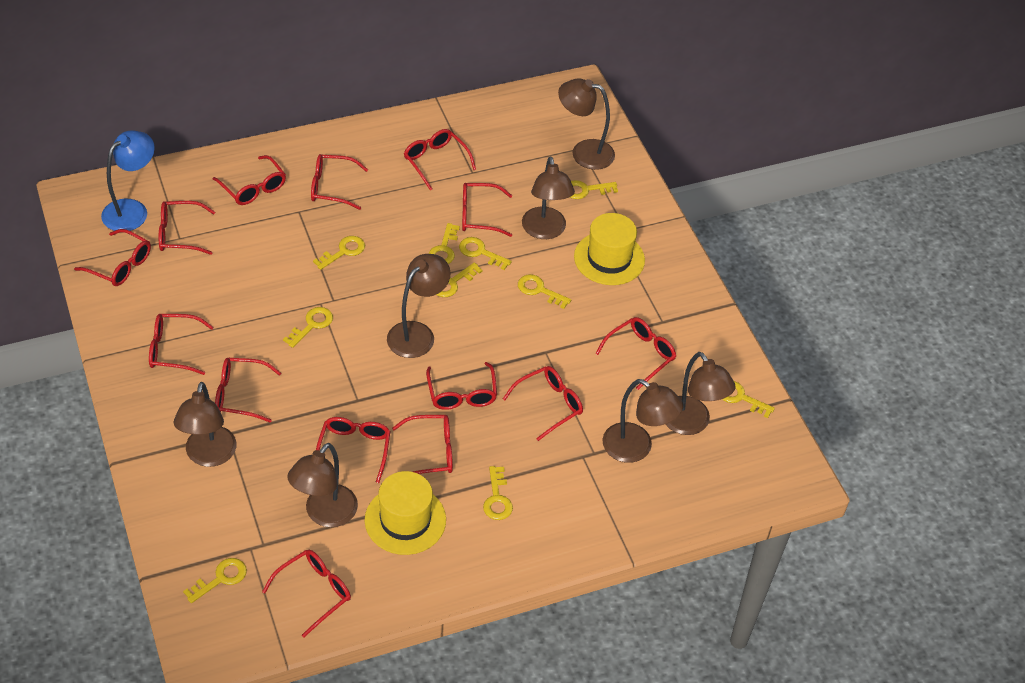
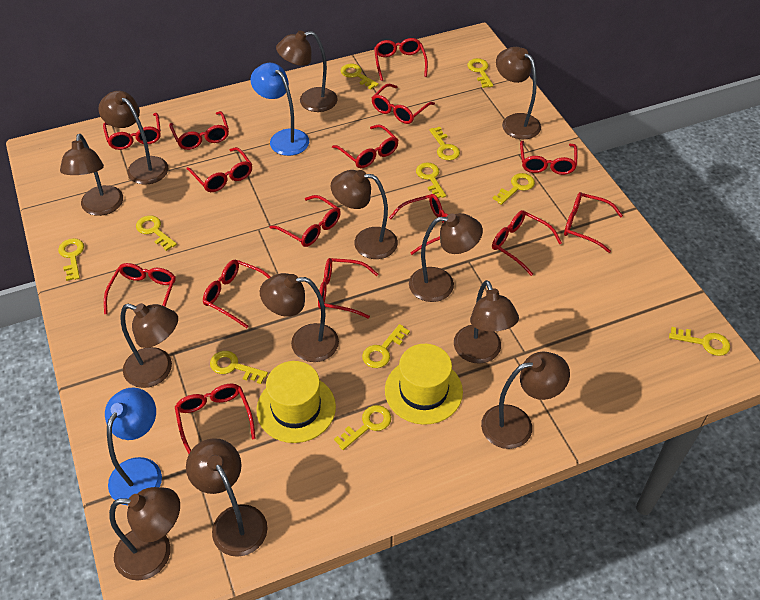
blue lamp: [101,130,155,231] = 1 -> [105,388,162,505] [250,63,309,156] = 2
brown lamp: [174,382,237,467] [288,443,358,527] [387,254,451,358] [522,156,575,239] [558,78,615,170] [602,379,683,463] [665,352,736,435] = 7 -> [60,134,123,216] [98,91,168,185] [109,487,180,580] [120,303,178,388] [186,438,268,557] [260,273,339,362] [276,31,338,112] [330,170,398,259] [409,213,483,302] [454,280,519,364] [481,352,570,449] [496,47,541,139] = 12
red glasses: [74,229,151,286] [149,314,214,375] [159,201,215,255] [213,155,286,205] [215,358,281,423] [262,550,351,637] [311,154,368,210] [316,417,391,483] [392,415,453,474] [404,129,476,190] [426,362,497,410] [462,183,512,237] [503,366,583,441] [595,317,676,390] = 14 -> [103,113,161,150] [104,263,176,314] [169,111,229,150] [175,384,256,454] [187,147,252,192] [203,260,270,328] [270,195,341,247] [318,258,378,319] [332,124,398,168] [372,84,435,124] [374,38,428,81] [389,194,448,255] [492,210,562,276] [520,141,577,175] [564,192,623,253] = 15
yellow key: [183,558,247,603] [283,307,333,348] [313,236,365,270] [429,223,460,264] [436,262,483,297] [459,237,512,270] [483,466,513,520] [518,274,571,309] [570,180,618,199] [722,381,775,418] = 10 -> [58,238,84,281] [136,215,177,251] [210,351,268,384] [334,405,391,450] [341,64,379,90] [362,324,410,368] [416,162,446,198] [429,127,460,160] [467,58,493,88] [493,173,535,205] [669,327,730,356] = 11

